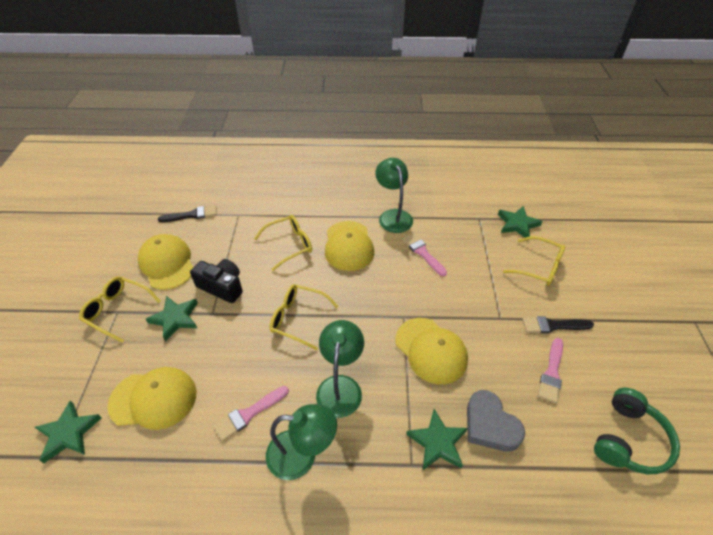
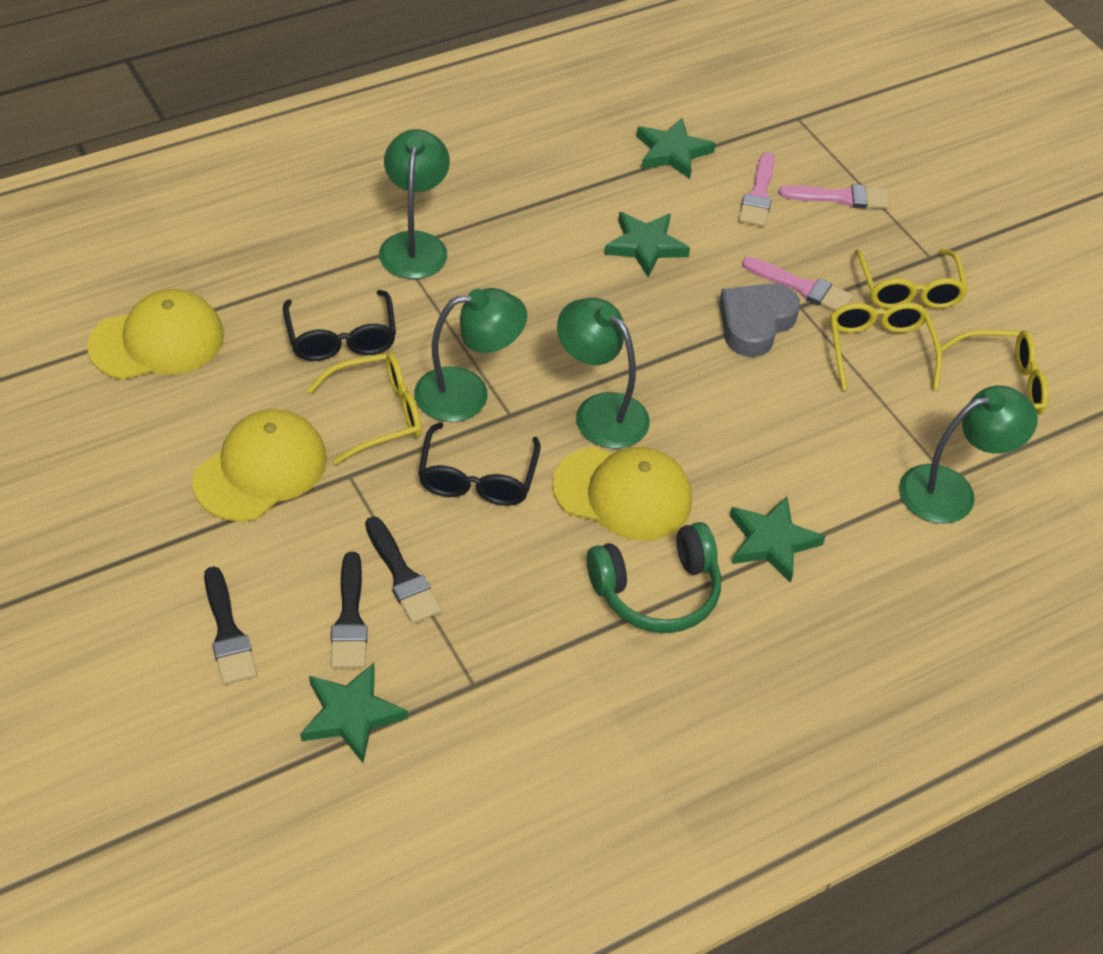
black brush: [158,205,217,222] [522,316,594,333] = 2 -> [204,567,257,684] [331,552,368,668] [365,516,442,624] = 3
black camera: [190,259,243,303] = 1 -> none = 0
black glasses: none = 0 -> [283,290,396,361] [418,422,541,506] = 2
green lamp: [266,404,337,480] [316,320,364,418] [375,158,413,233] = 3 -> [379,129,450,279] [414,288,527,422] [557,298,650,449] [899,385,1038,524] = 4
yellow cap: [108,367,197,430] [138,234,193,290] [325,221,374,271] [395,318,468,384] = 4 -> [87,289,224,380] [192,409,327,522] [552,447,692,541] = 3

